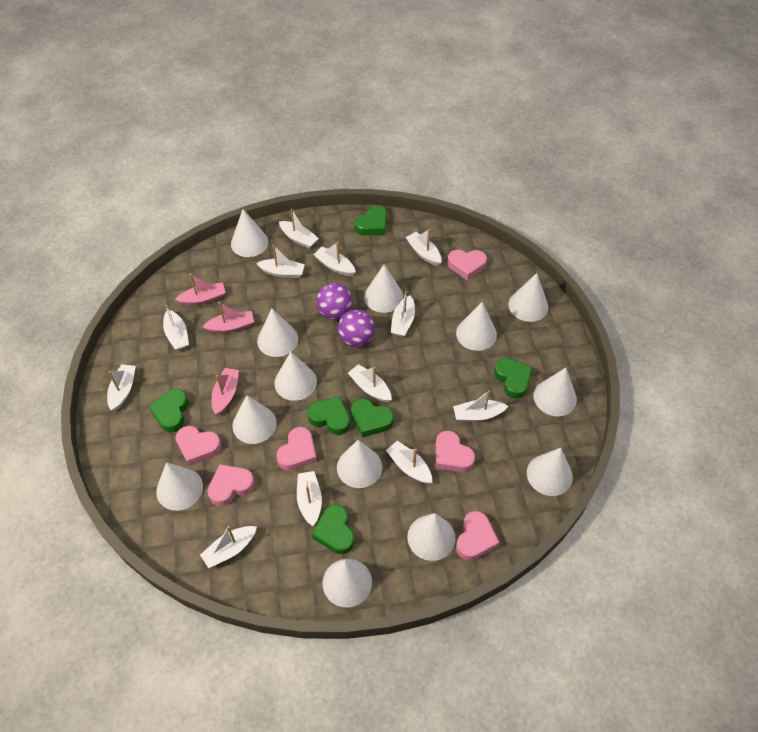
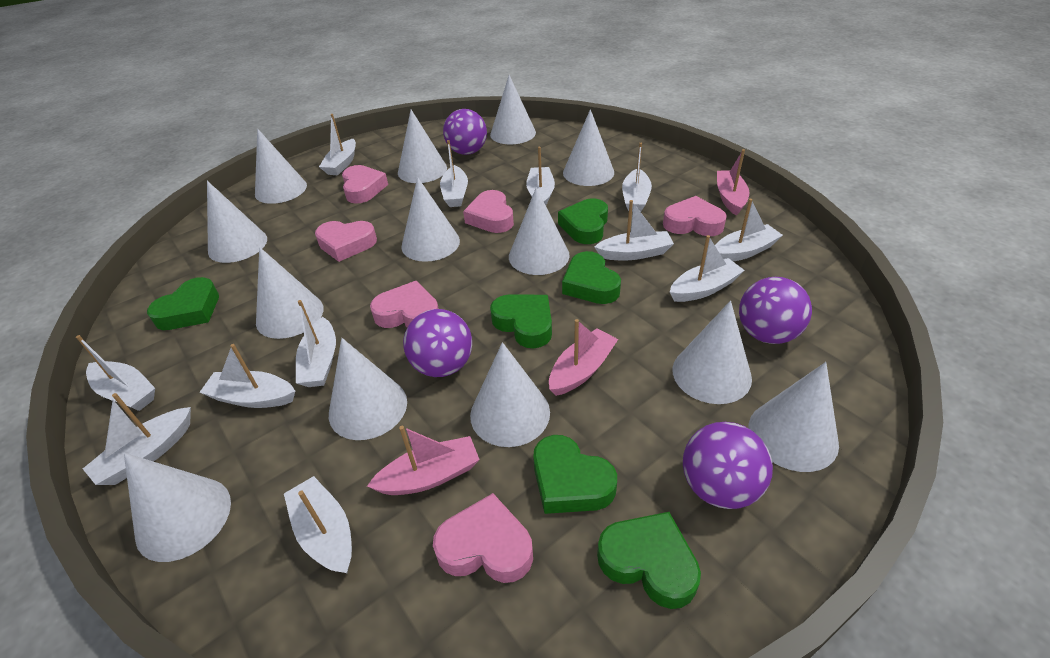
purple ball: [316,283,353,320] [338,310,375,347] = 2 -> [403,309,472,377] [443,109,487,155] [683,422,773,509] [739,277,812,344] = 4

